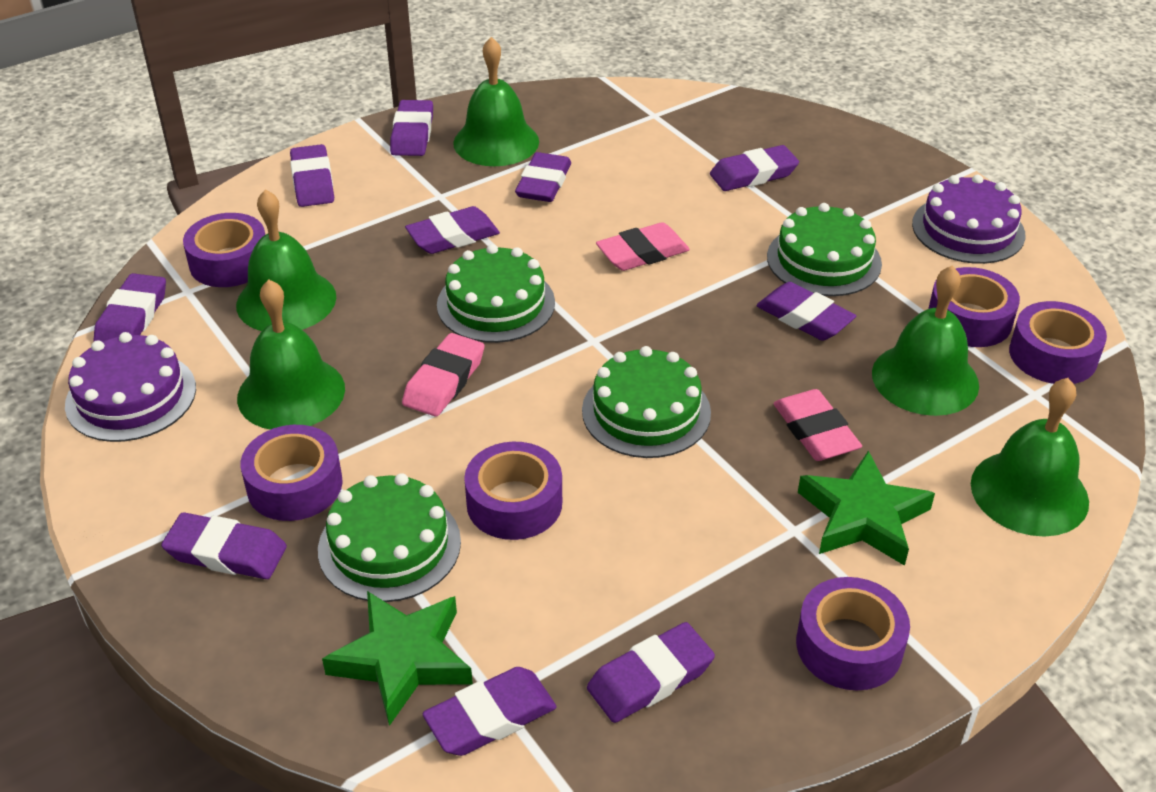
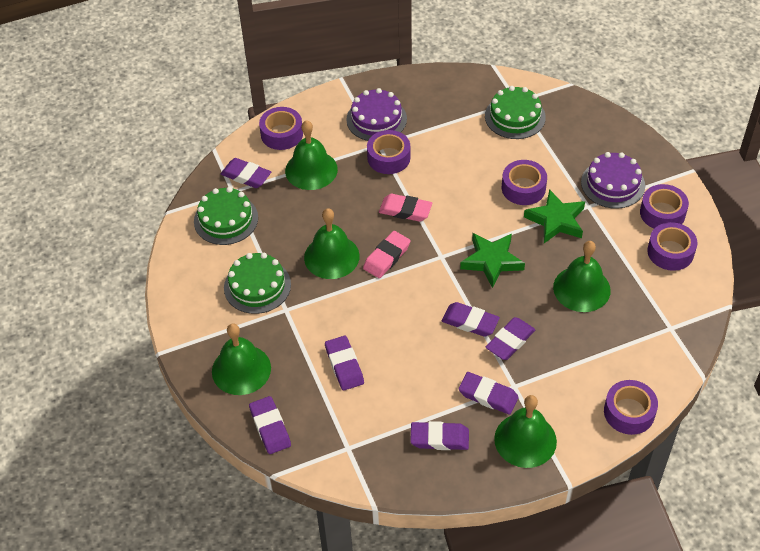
green cake: [318,473,461,602] [437,244,555,343] [582,346,711,458] [767,203,882,296] = 4 -> [194,187,258,245] [224,253,291,314] [485,86,546,139] = 3
pink eraser: [402,333,485,417] [596,222,690,271] [773,389,862,461] = 3 -> [363,231,410,278] [379,194,432,222] = 2
purple eraser: [93,273,166,342] [161,512,287,579] [290,144,334,207] [390,100,433,156] [405,206,500,254] [422,667,557,756] [515,152,571,202] [587,622,715,723] [710,145,799,191] [756,282,856,341] = 10 -> [221,158,271,188] [249,396,291,454] [325,336,364,390] [410,421,469,450] [442,302,500,337] [459,372,519,415] [485,317,535,360] = 7

